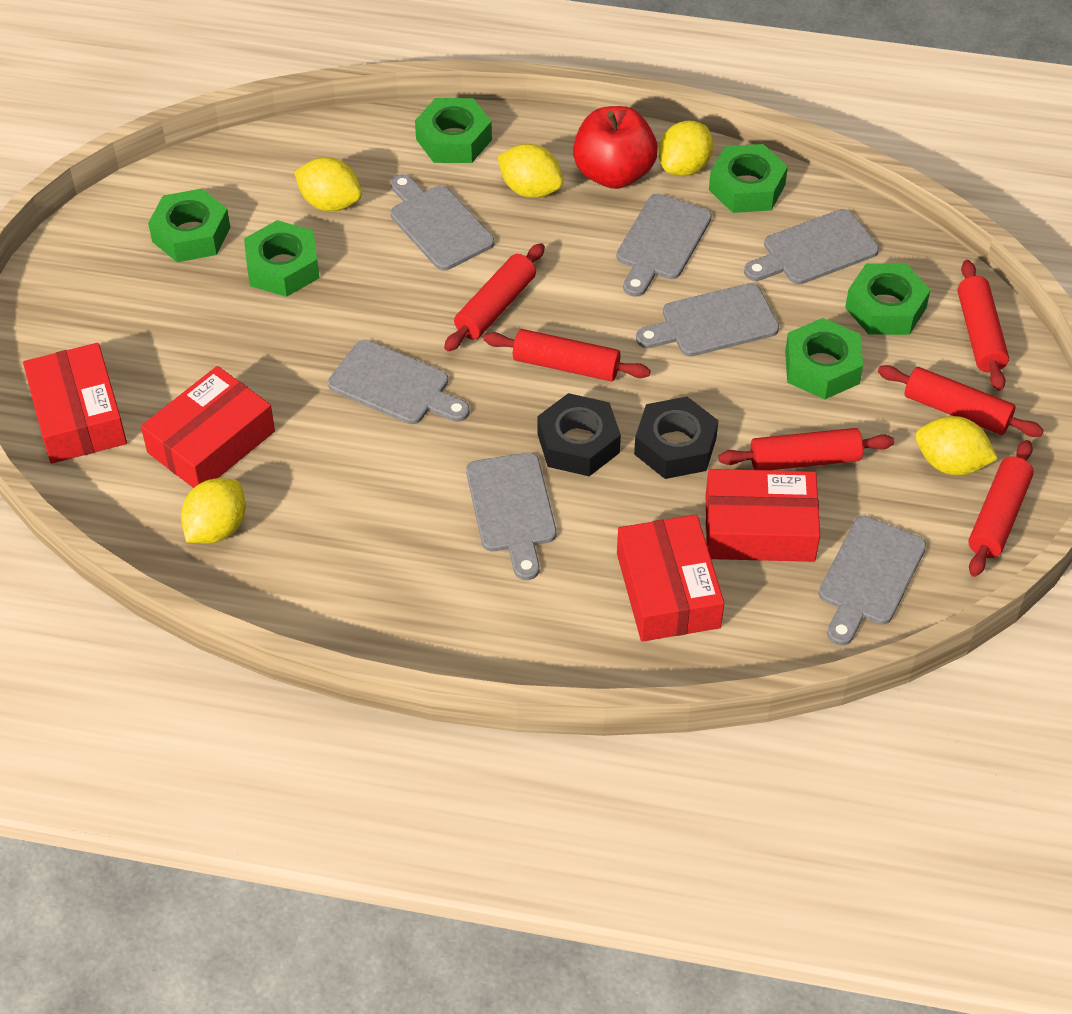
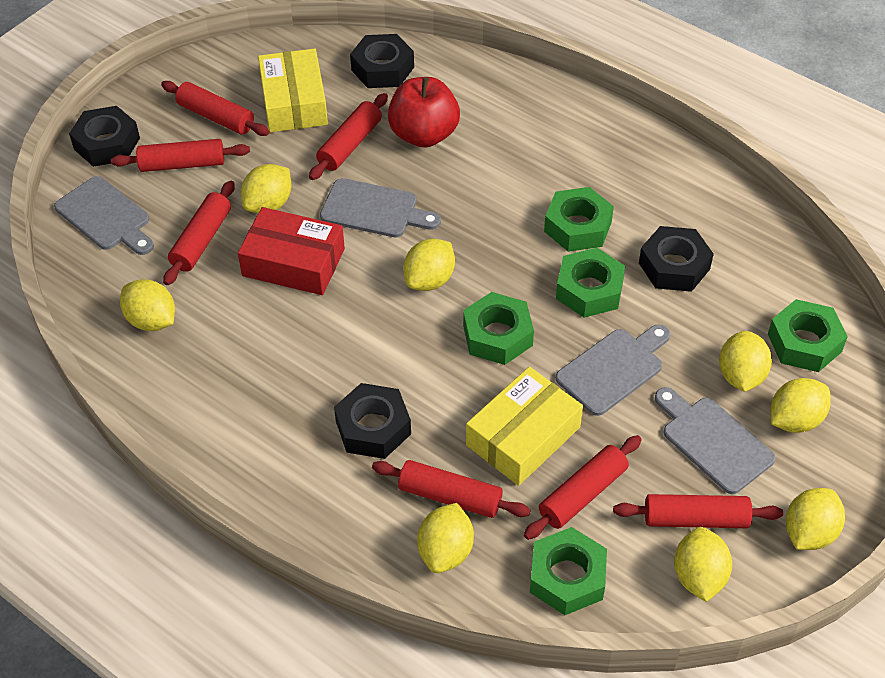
black nut: [537,393,621,476] [634,397,718,479] = 2 -> [69,106,140,167] [334,383,411,459] [350,34,414,88] [639,226,714,292] = 4
green nut: [148,189,230,262] [244,220,320,297] [415,98,492,163] [709,144,788,213] [785,318,863,399] [845,263,930,335] = 6 -> [463,292,534,365] [530,527,607,615] [544,187,614,252] [556,248,625,318] [768,299,848,372] = 5
grey cutting board: [328,340,470,424] [391,174,494,271] [466,453,556,580] [616,194,712,297] [636,283,779,357] [744,209,879,284] [819,516,926,645] = 7 -> [54,176,154,255] [320,178,441,238] [556,325,670,416] [655,387,776,494] = 4
red box: [23,343,127,464] [141,366,275,488] [617,515,724,642] [706,469,820,562] = 4 -> [238,207,345,295] = 1
red rolling pin: [444,243,545,351] [484,329,650,381] [718,428,894,470] [878,365,1044,437] [958,260,1009,391] [969,440,1034,577] = 6 -> [111,139,250,172] [161,81,270,136] [163,181,235,285] [309,93,388,180] [372,460,531,518] [524,435,642,540] [613,494,783,528] = 7
yellow box: none = 0 -> [258,48,328,132] [466,367,583,486] = 2
yellow lemon: [181,478,246,544] [294,158,362,211] [498,144,563,198] [658,120,713,176] [915,416,998,475] = 5 -> [120,279,175,331] [241,164,292,213] [403,239,455,291] [417,503,474,573] [674,527,732,602] [719,331,772,392] [771,378,831,433] [786,488,845,550] = 8

